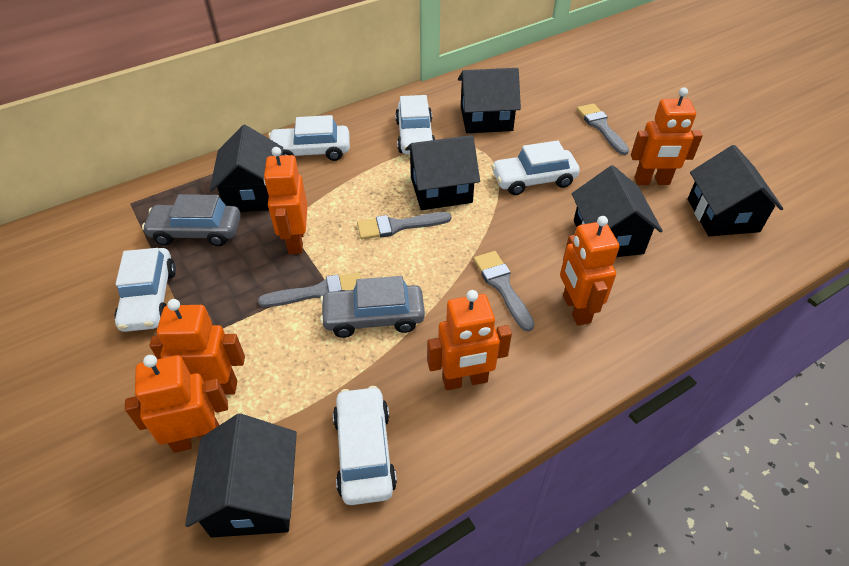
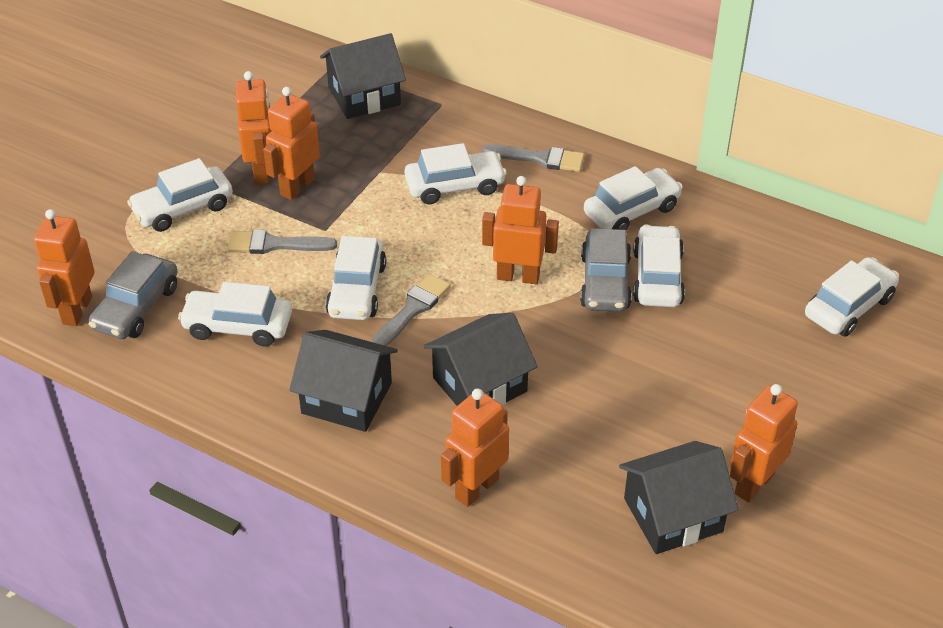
black house: [185,414,297,537] [210,125,283,212] [405,135,480,210] [458,68,521,133] [572,165,663,257] [688,145,783,236] = 6 -> [289,330,398,432] [320,33,406,119] [424,313,538,406] [619,441,738,554] = 4
grey brush: [258,272,361,307] [357,212,451,240] [474,251,535,332] [577,103,629,155] = 4 -> [228,230,337,254] [371,274,451,346] [482,144,584,172] = 3
white car: [115,248,176,332] [268,115,350,161] [333,386,397,505] [395,95,436,154] [491,141,580,195] = 5 -> [127,158,233,232] [178,282,292,347] [325,236,386,320] [404,143,507,204] [584,166,683,230] [633,224,685,307] [805,257,899,337] = 7

